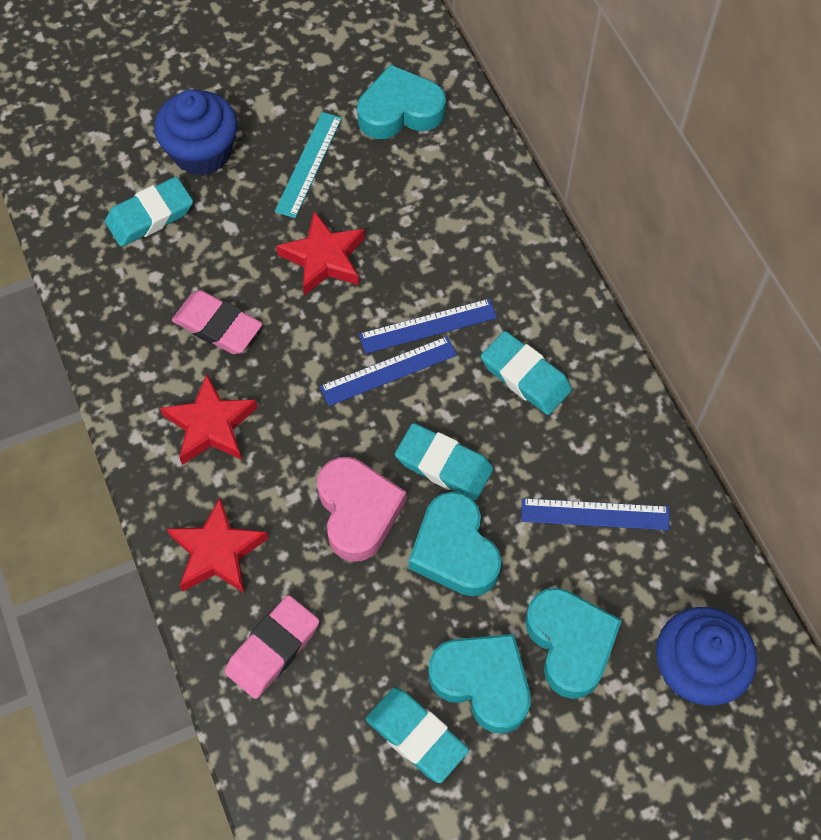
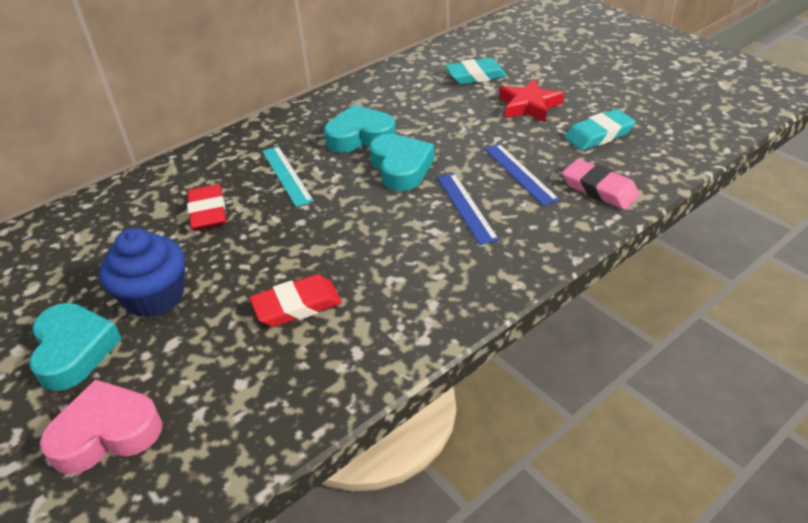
blue cupcake: [154,89,237,176] [656,607,757,706] = 2 -> [99,228,185,318] = 1
blue ruler: [320,336,457,406] [359,299,497,354] [521,498,670,530] = 3 -> [437,173,499,245] [485,144,560,206] = 2
pink eraser: [172,290,262,354] [225,595,320,699] = 2 -> [562,159,640,210] = 1
red eraser: none = 0 -> [187,184,226,231] [250,274,342,327] = 2
red star: [160,374,258,465] [167,498,269,594] [276,211,365,296] = 3 -> [499,79,564,123] = 1
turquoise eraser: [105,177,193,247] [366,687,469,783] [395,423,494,500] [481,331,572,415] = 4 -> [445,58,507,85] [565,109,636,151] = 2
turquoise heart: [357,64,446,139] [409,492,502,596] [428,634,531,733] [525,588,622,699] = 4 -> [29,303,122,391] [324,105,396,153] [369,134,434,191] = 3

